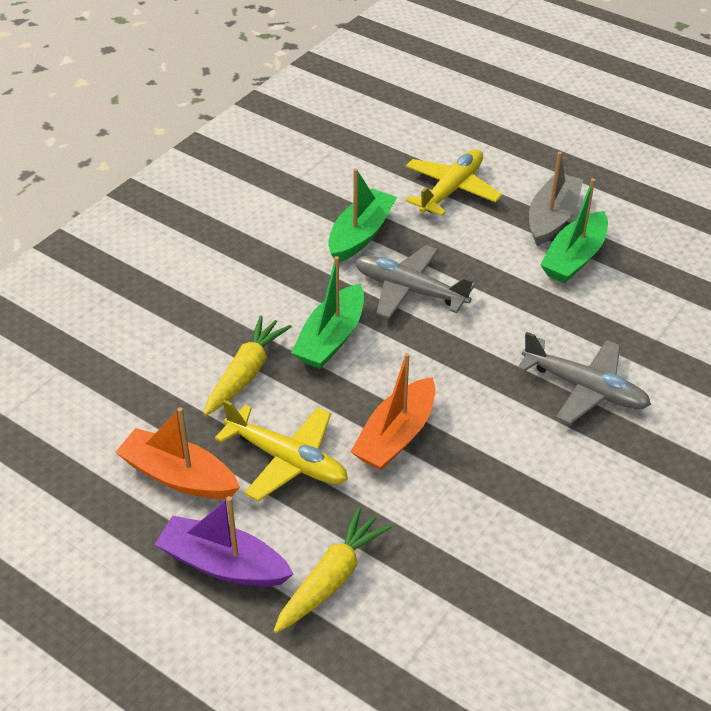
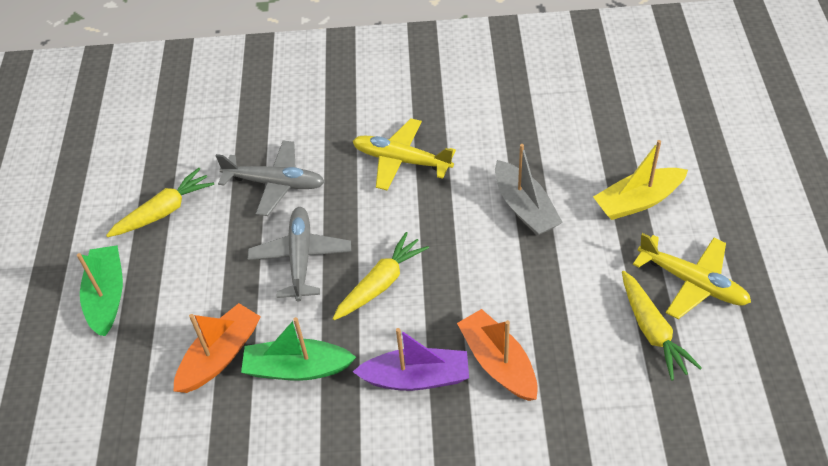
green boat: [291,256,364,369] [328,168,397,262] [540,178,608,283] = 3 -> [77,245,123,336] [241,317,356,381] = 2
yellow boat: none = 0 -> [593,140,688,220] = 1
yellow carrot: [204,315,292,416] [274,507,392,633] = 2 -> [106,168,214,237] [332,232,429,320] [622,271,702,381] = 3

